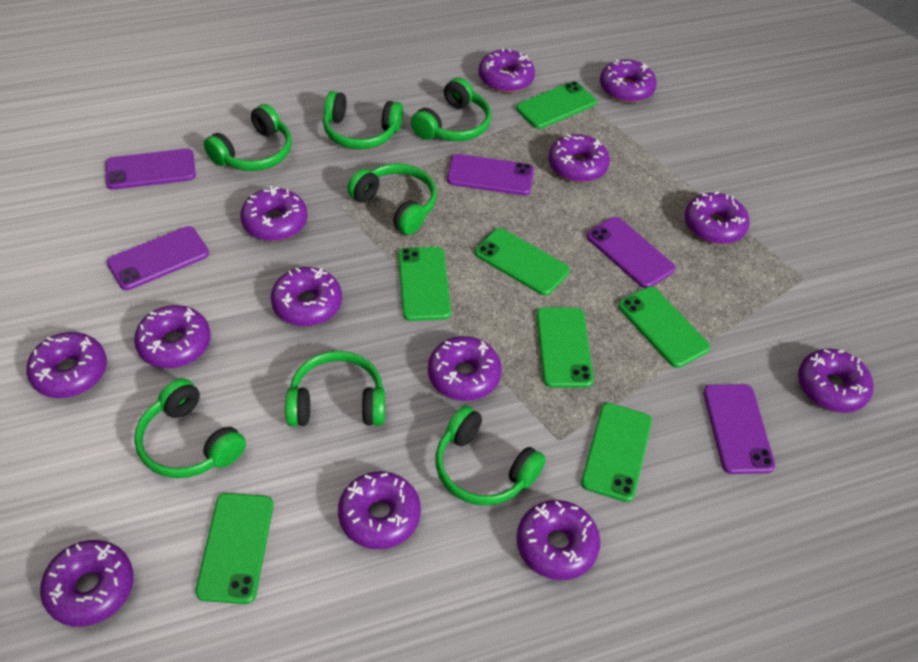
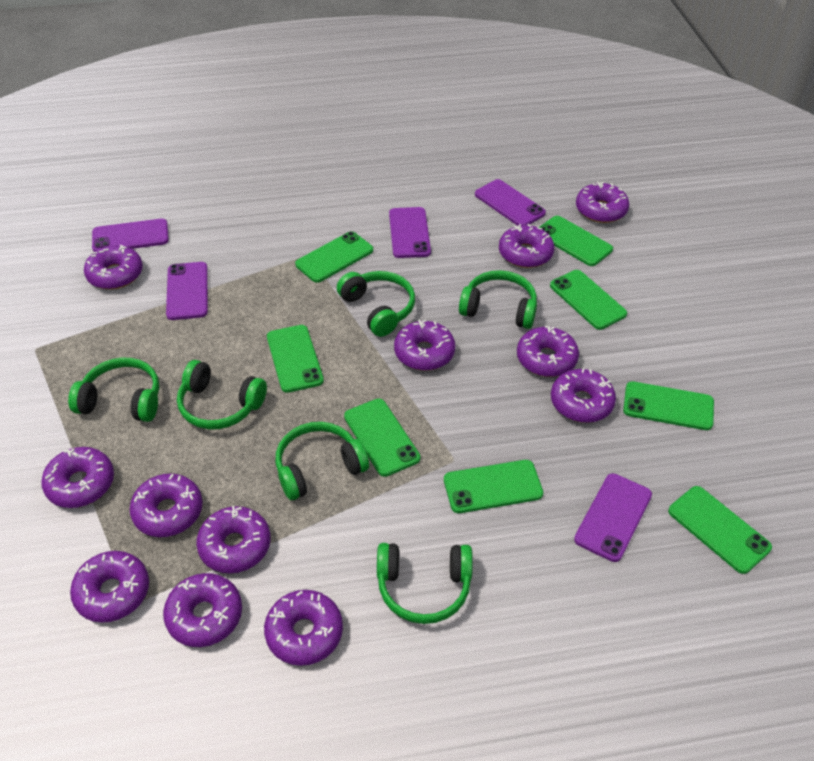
green headphones: [134,378,246,478] [204,104,292,171] [285,351,385,426] [323,91,403,149] [347,163,437,235] [411,78,491,141] [435,406,546,505] = 7 -> [68,358,159,422] [177,360,267,430] [276,422,369,500] [337,271,415,337] [377,543,473,624] [459,270,537,329] = 6
green phone: [195,493,274,604] [398,247,451,321] [475,228,570,296] [516,81,597,129] [536,308,594,388] [581,403,652,502] [618,286,710,368] = 7 -> [267,325,324,393] [295,231,373,283] [344,399,420,477] [444,460,543,513] [538,216,613,266] [550,270,627,330] [623,381,714,430] [668,486,772,574] = 8
purple donut: [26,332,107,398] [40,540,134,627] [134,305,211,368] [240,186,307,241] [271,267,342,326] [338,471,421,549] [428,336,502,401] [479,48,535,93] [517,500,600,580] [548,134,610,182] [600,59,657,103] [684,192,750,244] [798,349,873,413] = 13 -> [41,447,114,508] [70,551,149,623] [84,245,143,289] [130,473,203,537] [163,573,242,647] [196,506,271,573] [264,590,343,666] [394,319,456,371] [499,224,554,268] [517,326,579,377] [551,368,616,423] [576,181,629,223] = 12

